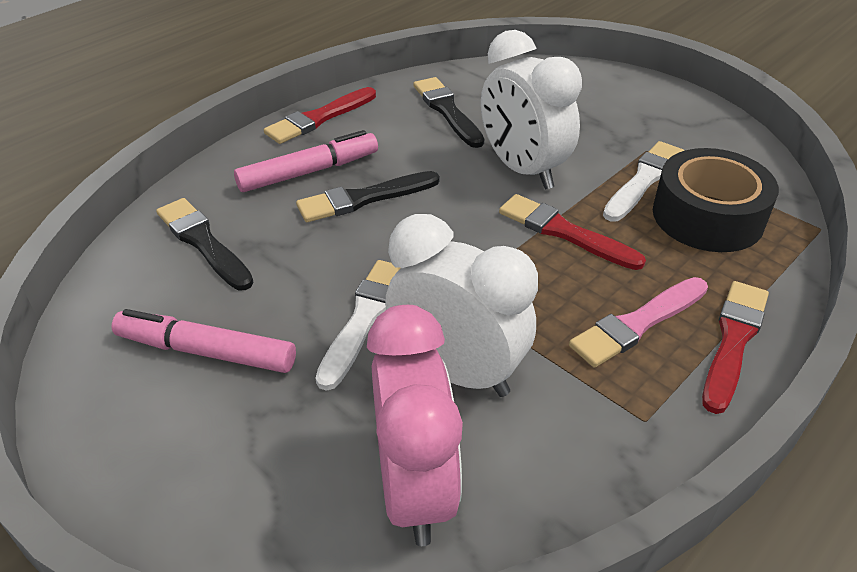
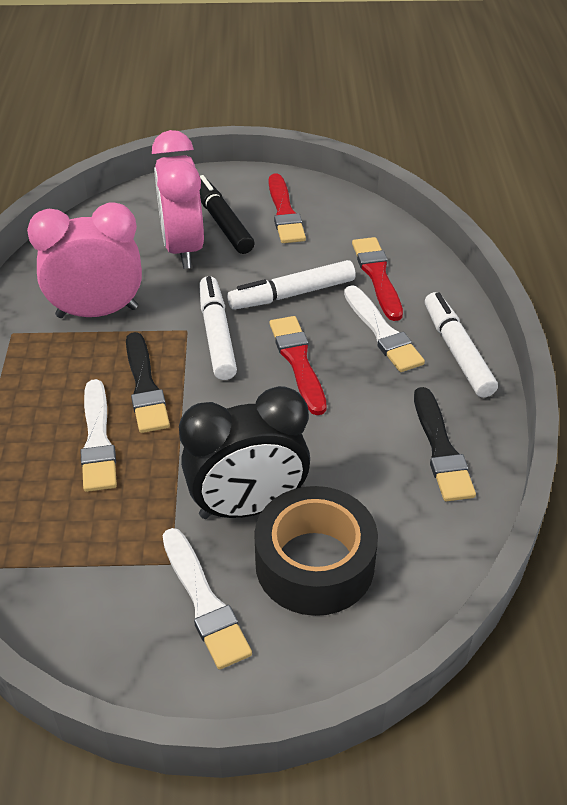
black brush: [156,198,254,290] [296,171,439,222] [413,77,484,148] = 3 -> [126,332,170,433] [414,387,476,501] = 2
black clock: none = 0 -> [179,386,310,519] = 1
black marker: none = 0 -> [199,175,254,254] = 1
pink brush: [569,277,708,368] = 1 -> none = 0
pink clock: [367,305,463,546] = 1 -> [27,202,142,318] [152,130,204,269] = 2
pink marker: [111,309,296,373] [234,130,378,192] = 2 -> none = 0
white brush: [315,260,401,391] [603,141,684,222] = 2 -> [81,379,117,492] [162,528,252,670] [344,285,425,372] = 3
white clock: [385,214,538,397] [481,30,582,189] = 2 -> none = 0
white marker: none = 0 -> [199,276,237,380] [227,260,356,310] [425,292,498,398] = 3

